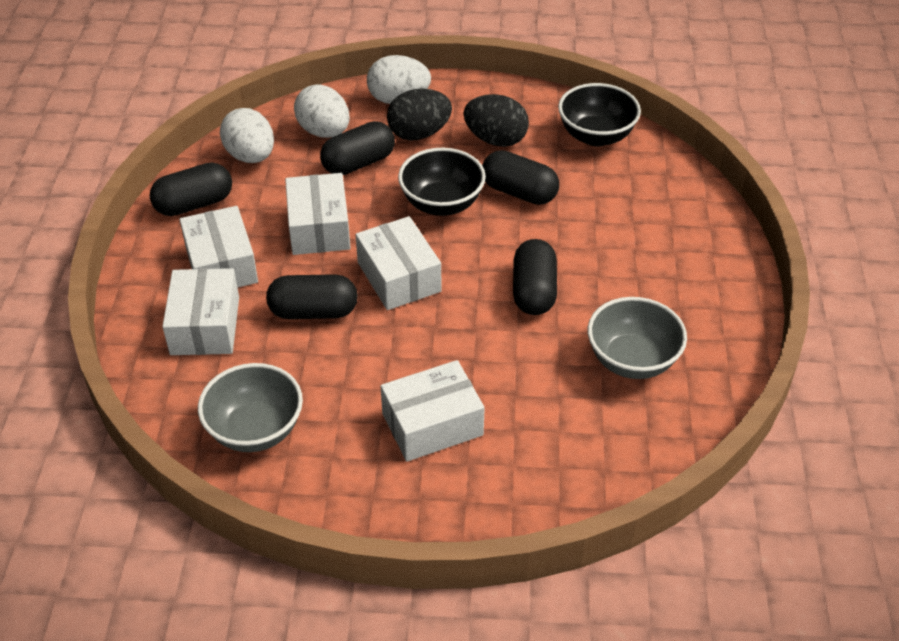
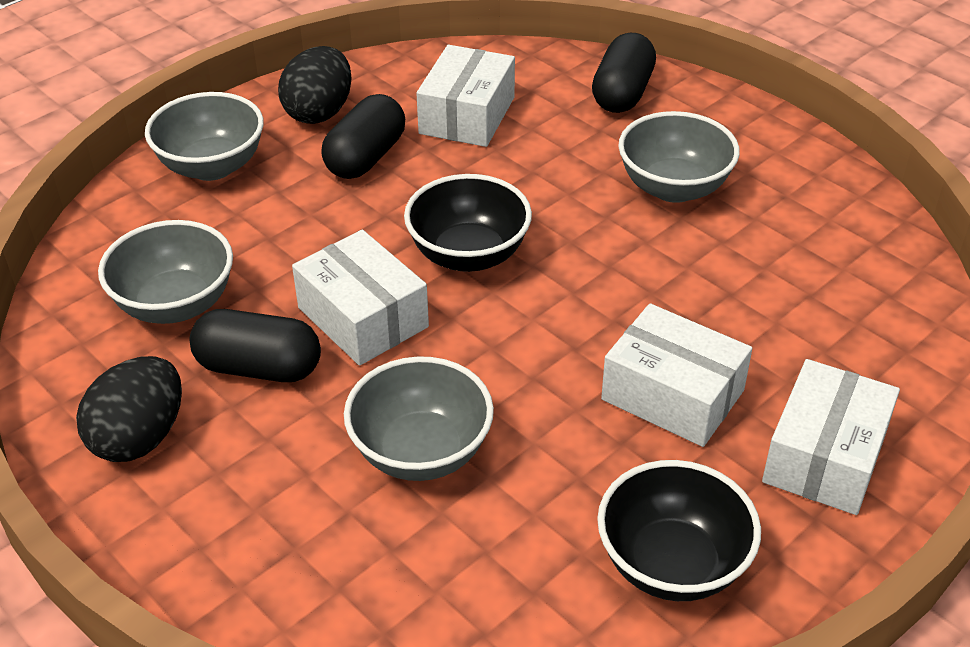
black capsule: [150,162,232,216] [266,274,358,319] [320,121,395,175] [482,150,559,205] [513,239,557,315] = 5 -> [190,309,321,382] [321,94,405,179] [592,33,656,113] = 3
grey bowl: [198,363,303,452] [588,297,687,379] = 2 -> [98,220,233,324] [145,92,264,181] [344,356,494,481] [618,111,740,203] = 4
white box: [162,268,239,355] [180,206,258,288] [285,173,351,255] [355,216,441,310] [380,360,485,462] = 5 -> [292,230,429,366] [416,45,515,147] [601,303,752,447] [762,359,900,515] = 4
white egg: [220,108,274,163] [294,85,350,138] [367,55,431,104] = 3 -> none = 0

